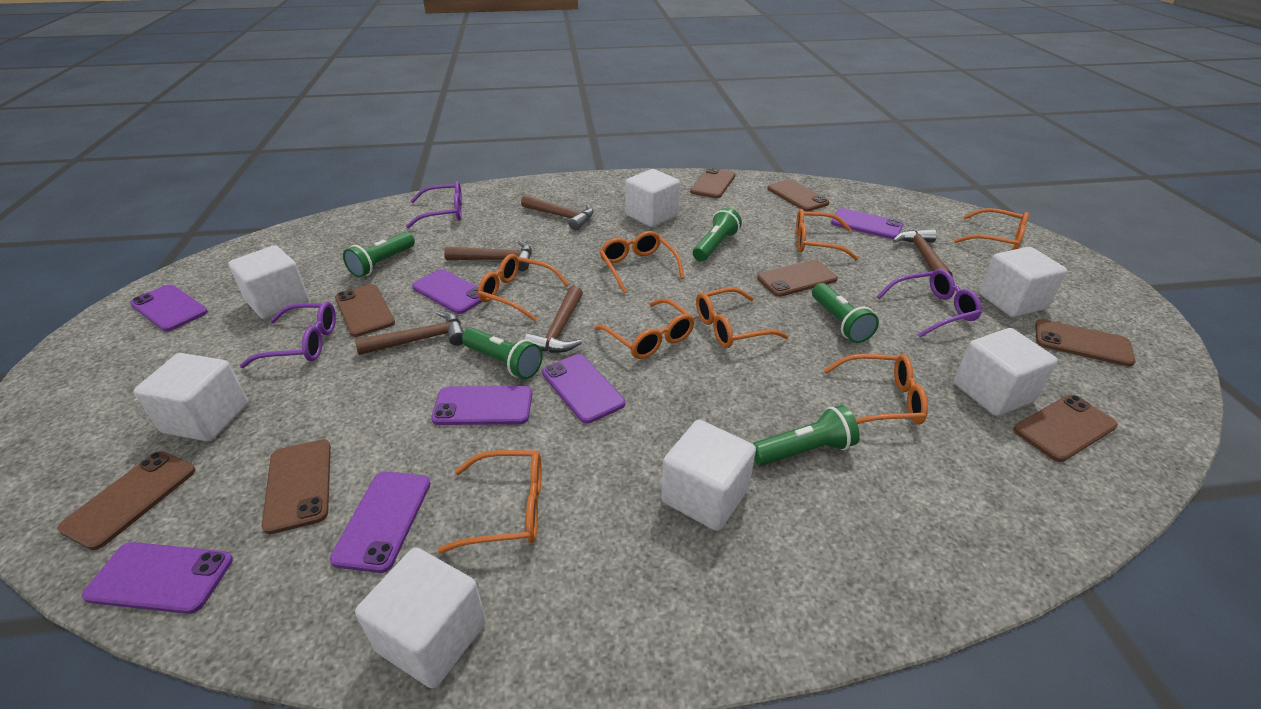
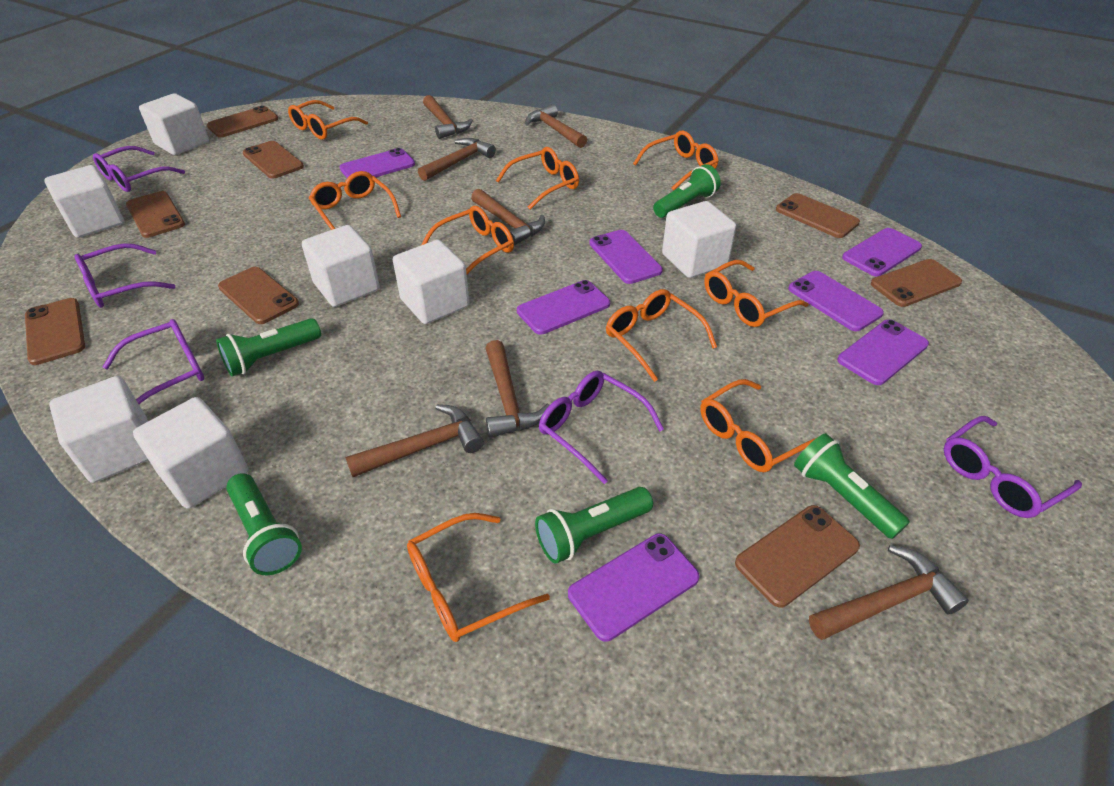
brown hammer: [355,310,464,355] [444,240,532,271] [521,195,594,230] [524,286,583,353] [893,229,953,277] = 5 -> [345,404,484,477] [418,138,496,181] [423,95,473,139] [471,189,545,246] [485,340,549,438] [525,104,587,148] [809,545,969,640] = 7
orange glasses: [438,450,542,553] [478,254,569,322] [594,298,695,359] [599,231,684,293] [696,287,789,348] [796,209,858,260] [823,354,928,425] [954,208,1029,250] = 8 -> [288,100,368,140] [309,171,401,230] [407,513,550,642] [421,206,514,274] [496,147,579,210] [606,289,717,382] [633,131,718,191] [700,379,816,472] [704,260,808,327] = 9
purple glasses: [240,302,336,368] [406,181,462,228] [877,269,982,337] = 3 -> [74,243,175,308] [93,146,185,192] [103,319,204,405] [539,371,664,484] [944,416,1082,518] = 5

